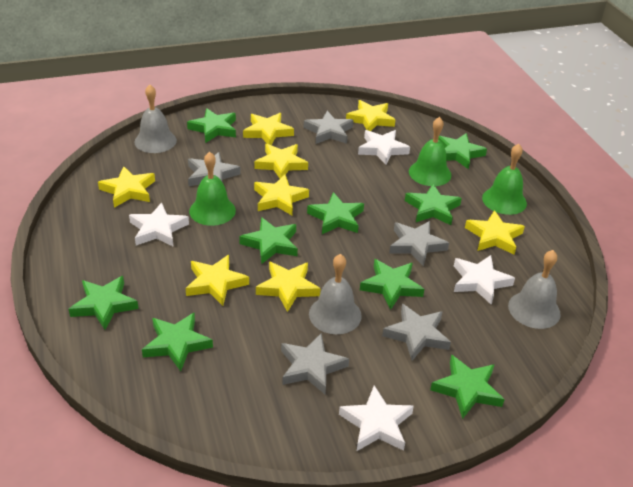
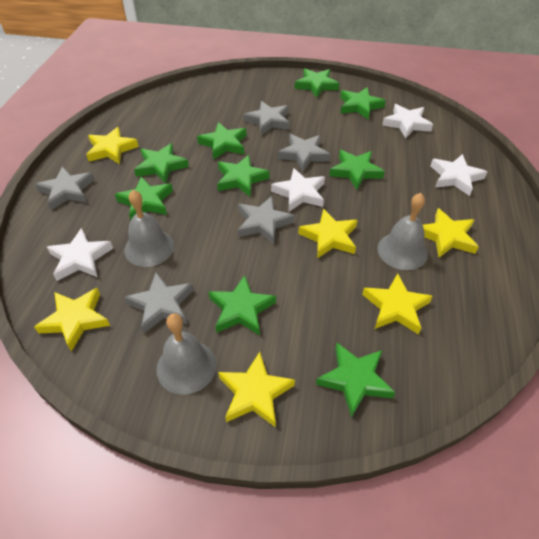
green bell: [189,152,236,226] [409,117,451,186] [482,144,527,215] = 3 -> none = 0
yellow star: [98,166,155,208] [186,255,249,306] [243,113,294,145] [254,144,308,179] [254,175,309,216] [256,262,321,312] [346,100,395,131] [465,210,525,255] = 8 -> [34,288,110,351] [86,127,139,164] [218,352,295,428] [298,208,358,259] [362,273,433,334] [423,208,479,258] = 6

